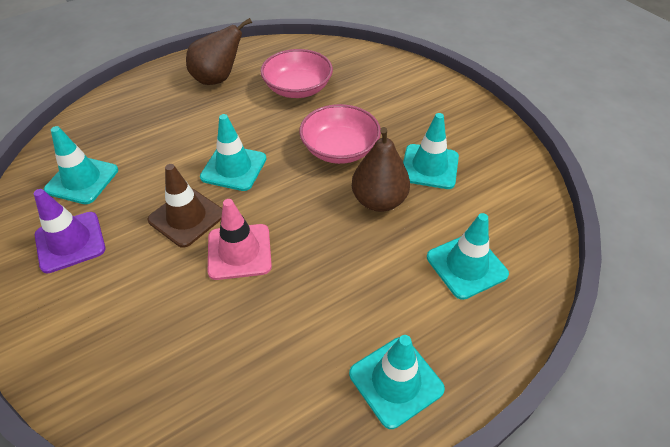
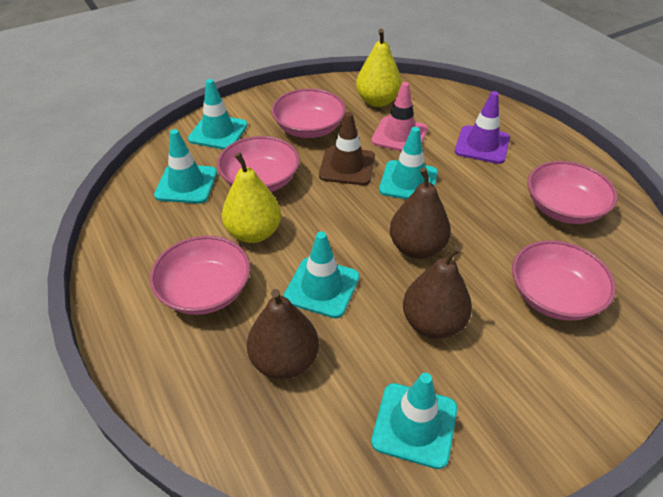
brown pear: [186,18,252,85] [352,127,410,212] = 2 -> [247,289,319,379] [390,167,451,259] [403,245,472,339] = 3
pink bowl: [260,49,333,98] [299,104,381,164] = 2 -> [150,236,250,315] [217,136,300,192] [272,88,346,138] [512,240,616,321] [527,161,617,224] = 5
yellow pear: none = 0 -> [222,152,281,243] [356,29,402,107] = 2

